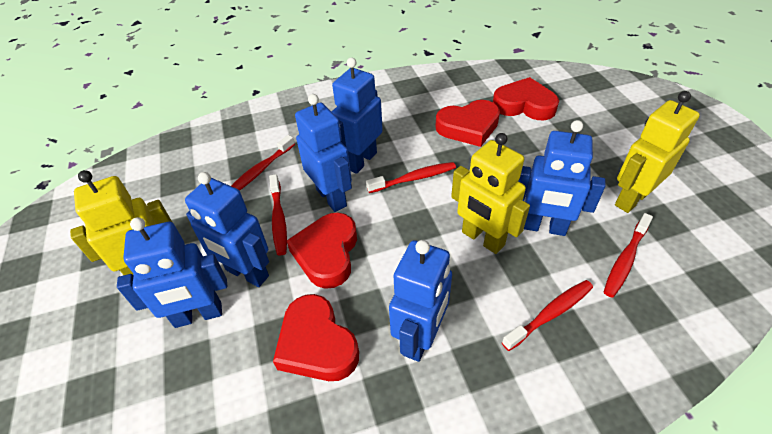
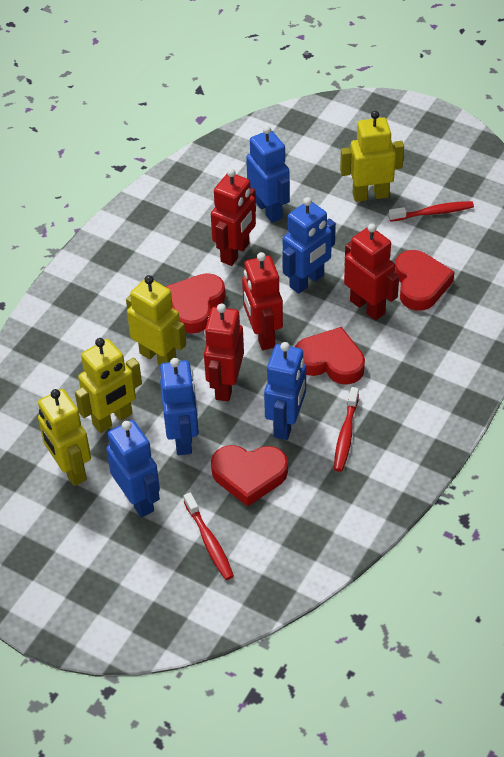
blue robot: [117,217,227,328] [185,172,269,287] [295,94,352,212] [332,57,383,174] [389,240,452,362] [518,120,606,236] = 6 -> [106,420,160,517] [160,358,199,455] [246,126,290,223] [264,342,306,440] [282,197,336,294] = 5
red robot: none = 0 -> [204,304,244,401] [211,168,256,266] [242,252,283,350] [344,224,399,320] = 4
red toothbrush: [231,135,295,191] [269,174,287,256] [366,162,456,193] [502,280,593,351] [604,213,653,298] = 5 -> [184,492,234,580] [334,387,359,472] [389,201,474,222] = 3
yellow robot: [70,170,173,275] [451,133,530,254] [615,91,700,213] = 3 -> [38,389,91,486] [75,338,142,433] [126,275,186,366] [340,111,404,202] = 4

